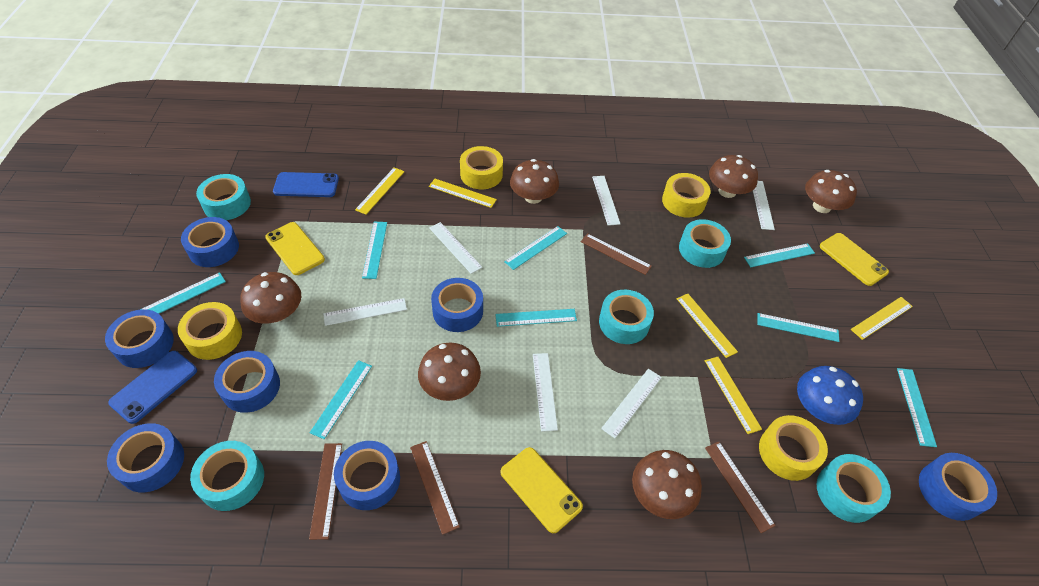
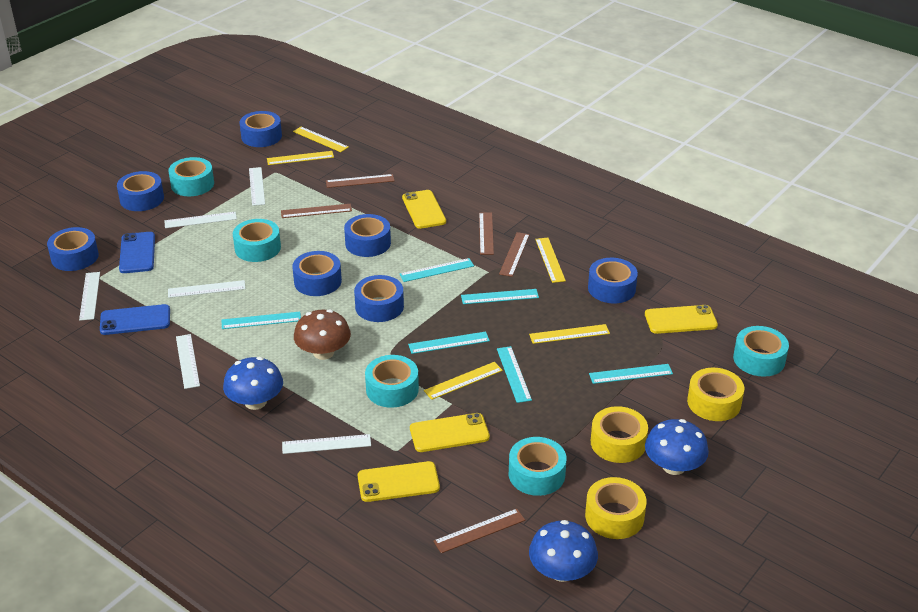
blue mushroom: [797,366,863,425] = 1 -> [223,357,283,410] [529,520,598,582] [645,419,709,475] = 3
brown mushroom: [240,272,301,324] [418,343,481,401] [510,159,559,204] [632,450,702,519] [709,155,758,198] [805,170,857,213] = 6 -> [294,309,351,360] = 1
brown ruler: [309,443,342,540] [410,441,460,535] [581,233,652,275] [705,442,776,533] = 4 -> [281,204,352,218] [326,174,395,188] [433,509,525,553] [479,212,494,255] [499,232,530,277] = 5
turquoise ruler: [140,272,226,314] [310,360,372,439] [362,222,387,279] [495,309,577,327] [504,226,567,270] [744,243,815,267] [757,313,839,342] [897,368,937,447] = 8 -> [222,312,301,329] [399,258,474,282] [408,331,490,354] [461,289,539,304] [497,346,532,403] [589,364,673,384] = 6
yellow phone: [265,222,325,275] [501,447,583,533] [820,233,889,286] = 3 -> [358,461,440,502] [402,190,446,229] [410,413,490,452] [645,305,718,334] = 4
yellow tape: [178,302,242,360] [460,146,503,189] [662,173,711,218] [759,415,828,481] = 4 -> [585,477,647,539] [591,406,648,463] [687,368,744,421] = 3

